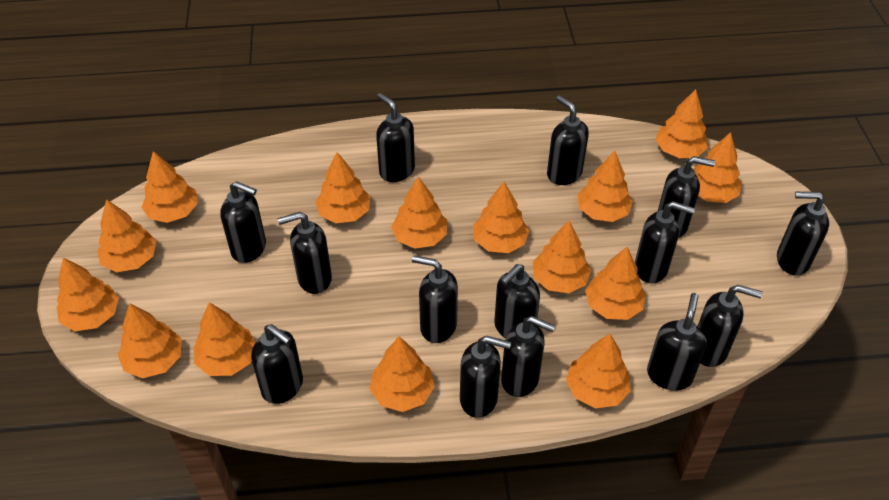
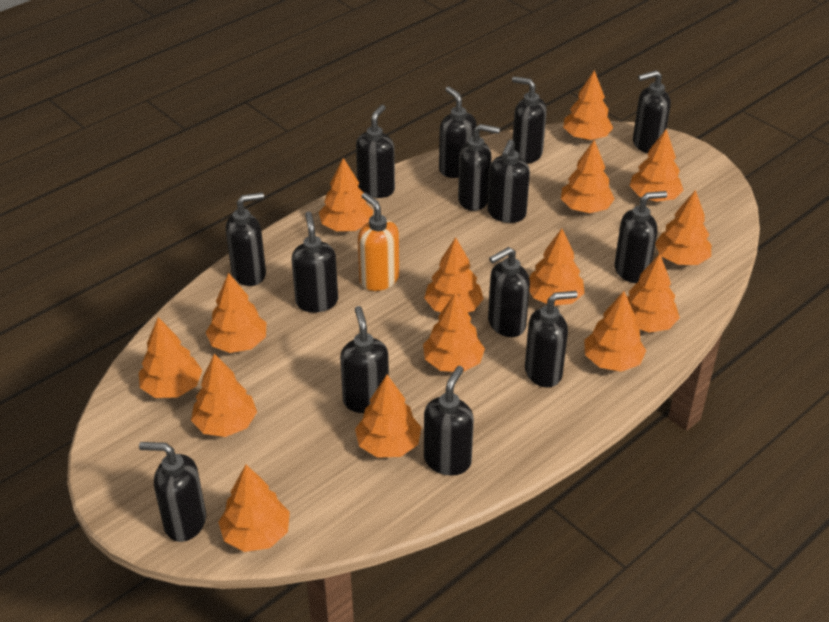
orange soap dispenser: none = 0 -> [358,193,399,291] = 1

